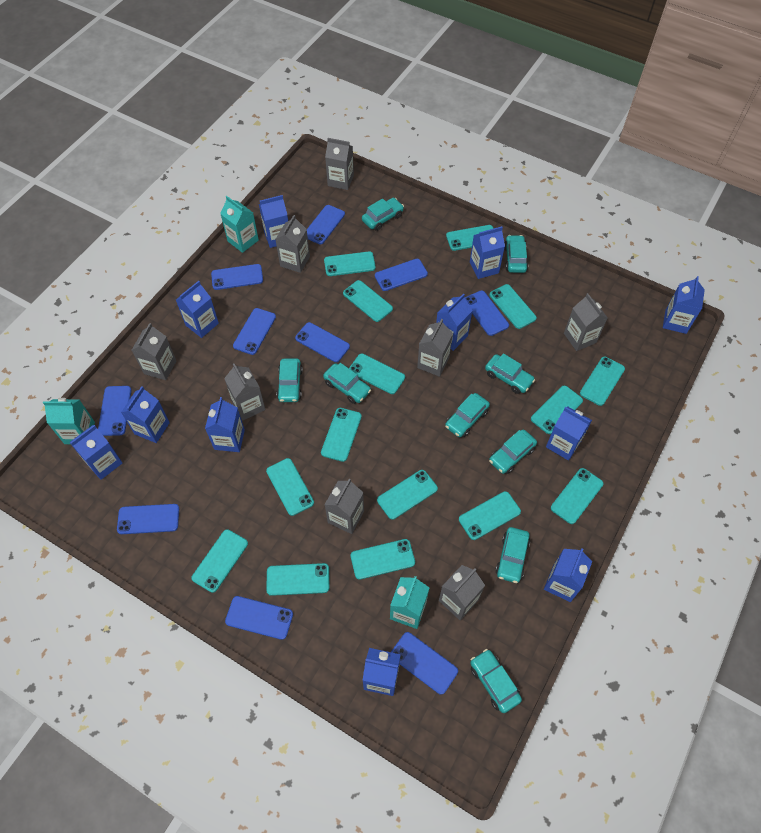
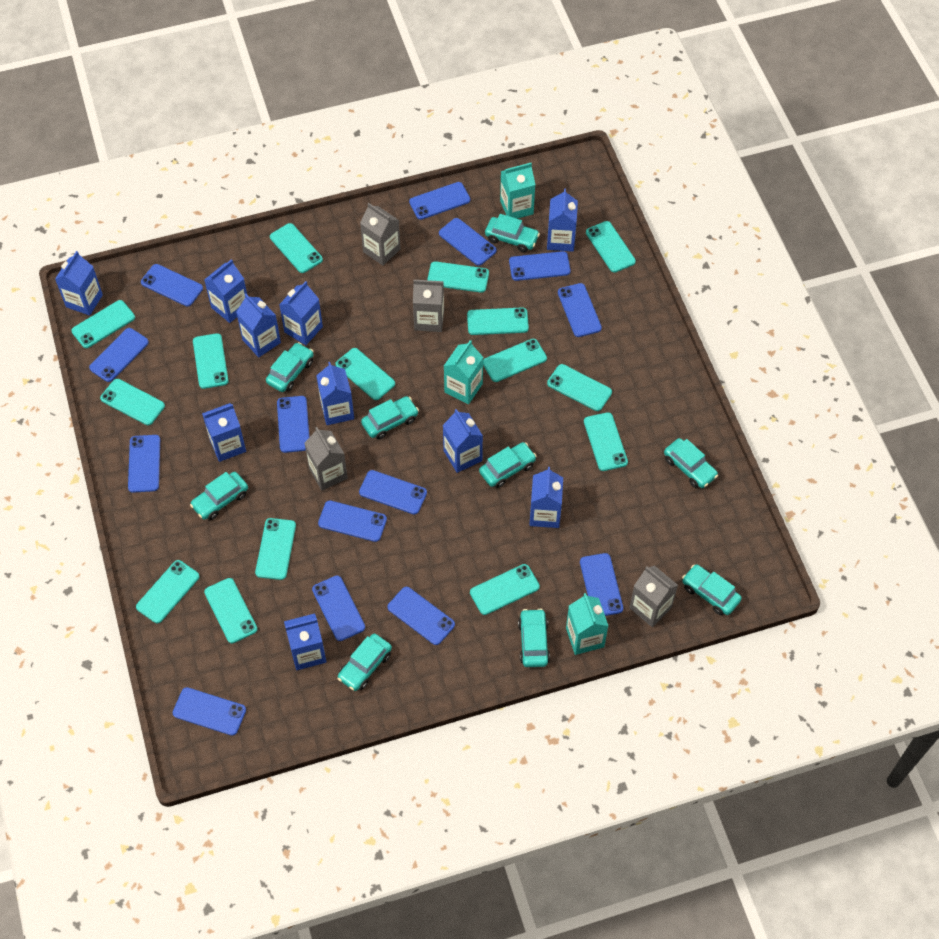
blue carton: [69,425,122,480] [121,386,170,443] [176,281,219,338] [205,397,245,452] [259,195,288,248] [363,648,401,696] [436,293,473,351] [470,226,505,279] [544,548,592,602] [546,407,592,461] [663,276,705,334] = 11 -> [55,251,103,316] [202,403,246,462] [204,259,247,323] [236,294,281,357] [279,281,323,345] [284,613,326,670] [316,362,354,425] [443,409,483,473] [530,467,563,528] [547,189,578,252] = 10
blue phone: [98,386,131,436] [117,504,179,534] [211,264,263,290] [225,596,293,640] [233,308,276,355] [295,322,350,362] [307,205,345,244] [375,259,428,291] [391,632,458,695] [465,290,509,336] = 10 -> [89,328,149,382] [128,435,160,493] [141,264,203,306] [173,687,246,736] [277,396,309,453] [312,576,365,641] [318,500,387,542] [359,470,427,514] [387,587,455,645] [409,182,470,220] [439,218,497,266] [509,251,571,281] [558,283,602,337] [580,553,623,616] = 14
grey carton: [132,323,176,380] [224,364,266,420] [275,215,310,273] [324,479,364,534] [325,138,354,190] [417,319,453,377] [439,565,485,620] [564,293,608,351] = 8 -> [304,427,348,491] [360,203,401,266] [413,280,444,332] [629,565,678,627] = 4

